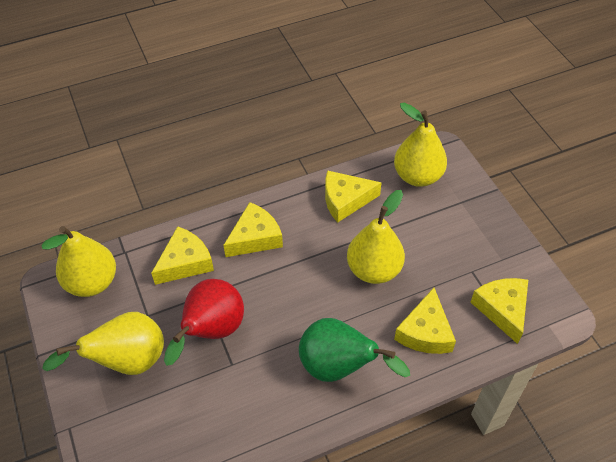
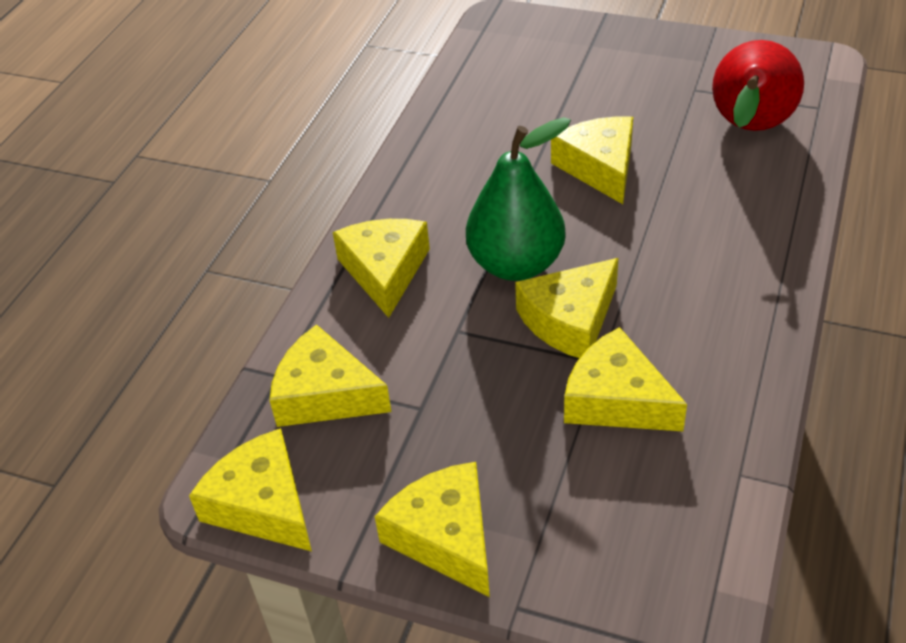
yellow cheese: [151,226,214,285] [223,202,283,257] [325,170,382,223] [394,288,456,354] [470,278,528,344] = 5 -> [189,428,312,551] [269,324,391,427] [333,219,430,318] [375,462,490,597] [515,258,618,358] [551,116,633,204] [564,327,687,431] = 7
yellow pear: [41,226,116,297] [42,312,164,375] [347,190,405,284] [394,103,447,187] = 4 -> none = 0

